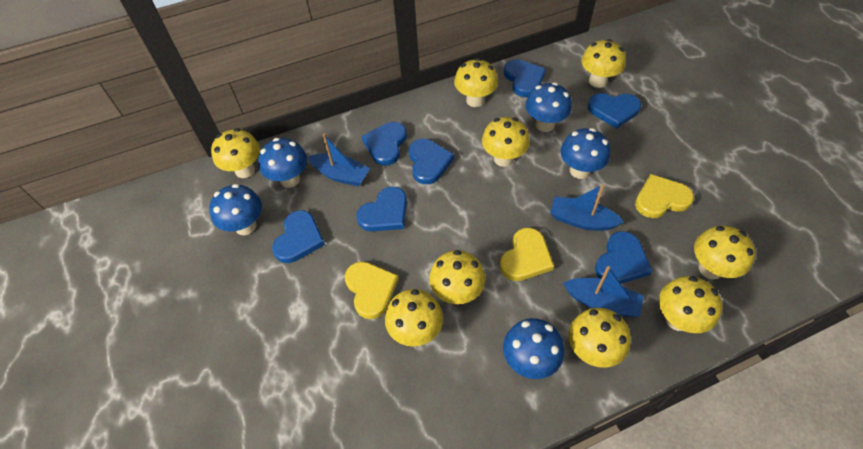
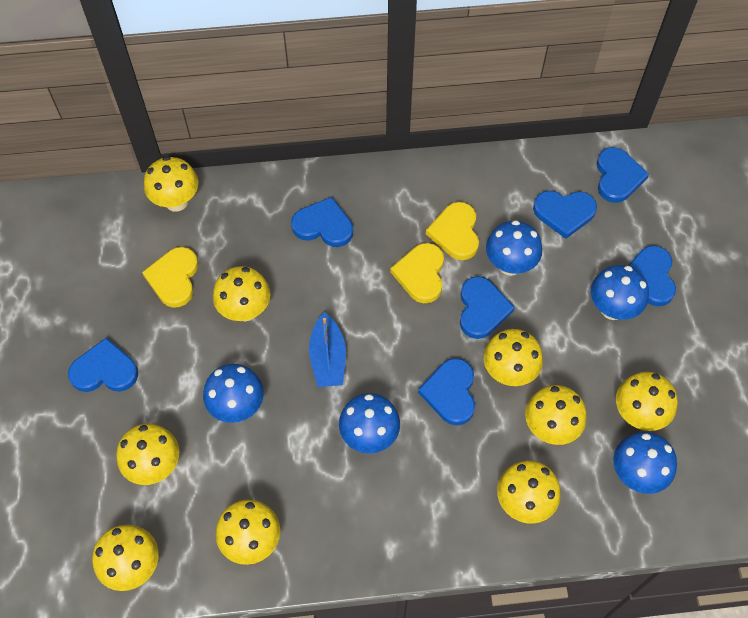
blue boat: [308,134,370,186] [550,184,624,231] [563,266,644,317] = 3 -> [309,312,346,387] = 1

